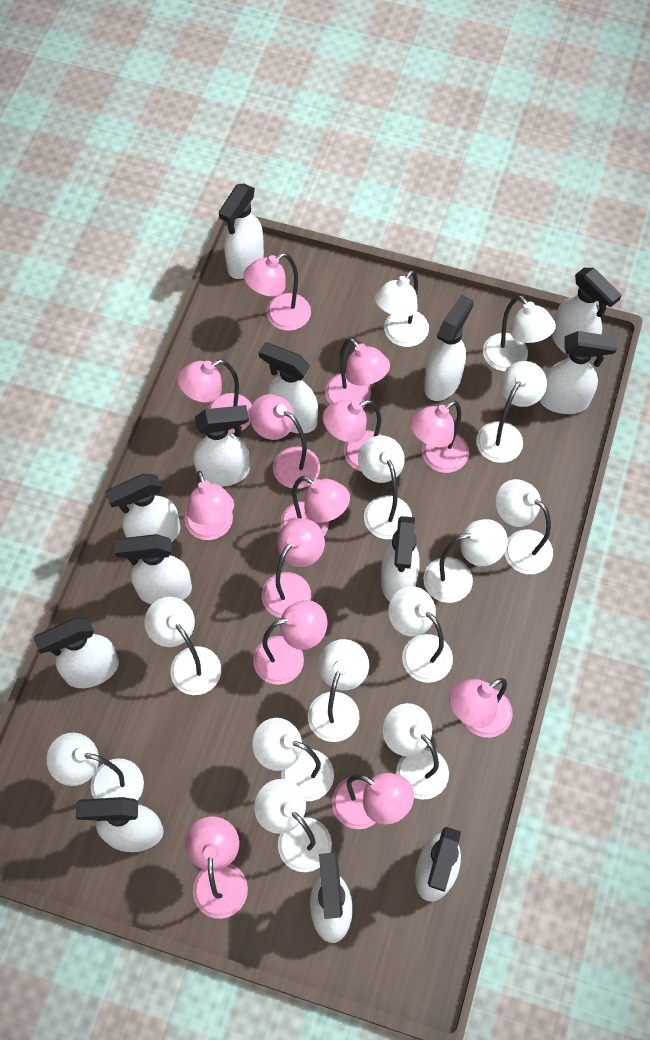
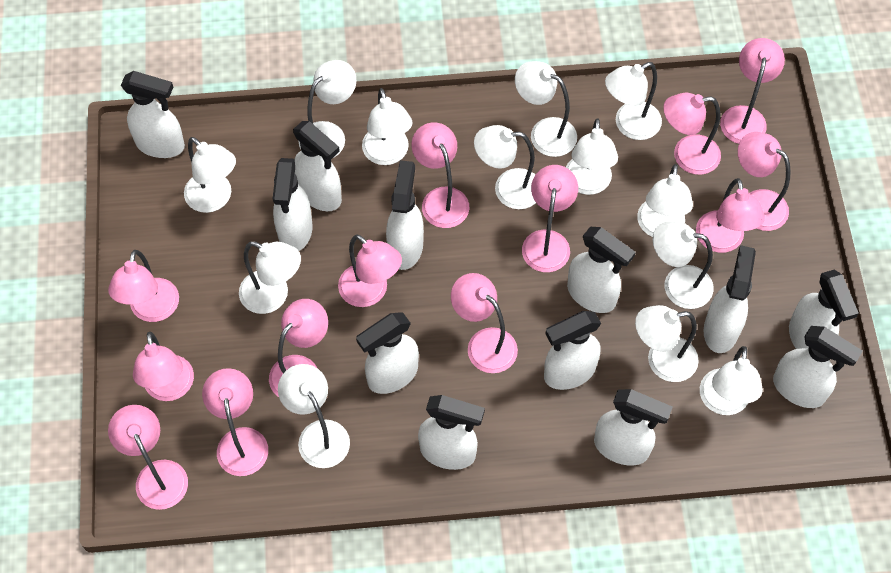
white spray bottle: [34,618,119,688] [76,797,164,852] [105,474,180,542] [115,534,192,604] [193,405,250,487] [219,184,264,279] [259,342,318,433] [310,853,353,943] [381,516,420,601] [415,827,461,902] [424,295,473,401] [539,331,617,414] [552,268,622,356] = 13 -> [121,71,185,158] [273,158,313,251] [293,121,342,211] [356,312,419,394] [386,160,424,270] [418,395,485,470] [544,311,601,390] [567,227,636,313] [594,389,673,465] [704,245,756,353] [773,326,863,408] [789,270,859,349] = 12

